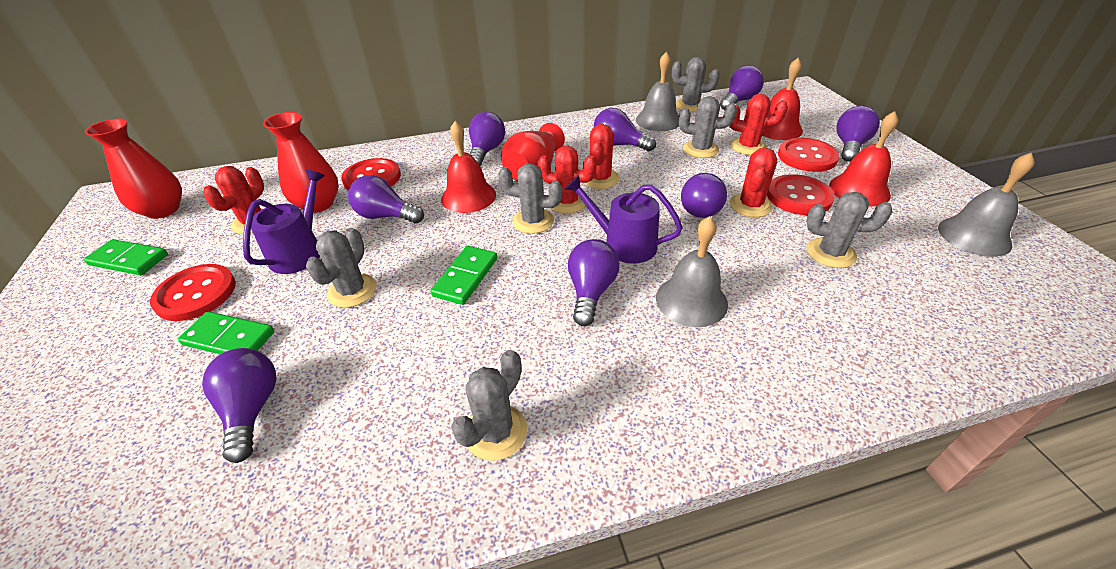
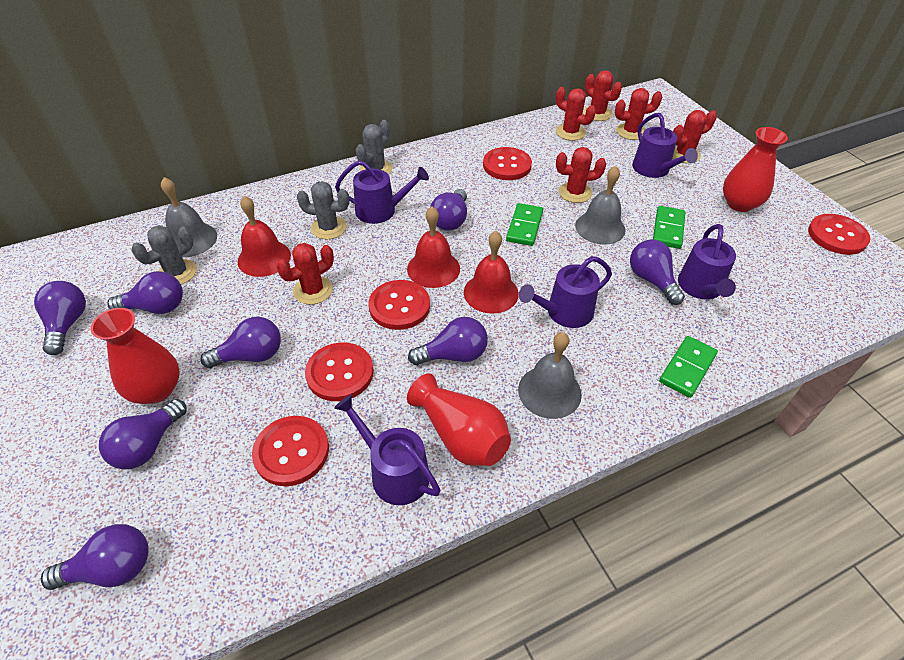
grey cactus: [306,228,377,308] [451,350,527,461] [498,163,562,234] [672,57,720,112] [679,96,737,158] [806,192,893,268] = 6 -> [131,225,197,284] [297,181,350,239] [356,120,392,175] = 3
purple watering can: [243,169,325,274] [565,175,683,264] = 2 -> [334,395,440,505] [335,160,429,224] [519,256,612,328] [632,113,698,178] [678,224,736,299] = 5
red button: [150,264,236,321] [341,158,401,191] [767,174,835,215] [778,138,840,172] = 4 -> [252,416,329,486] [305,342,374,401] [369,280,430,330] [483,147,532,180] [808,214,870,255] = 5
red cactus: [203,166,264,234] [538,146,597,214] [584,124,619,189] [729,94,788,155] [730,148,777,217] = 5 -> [276,243,334,305] [556,87,596,141] [556,147,606,203] [583,70,622,121] [615,88,662,140] [673,110,717,163] = 6

